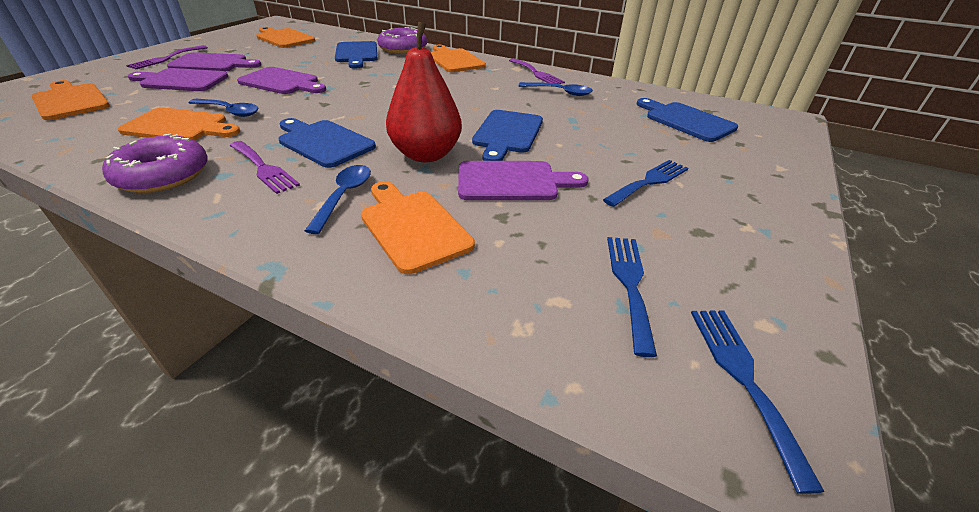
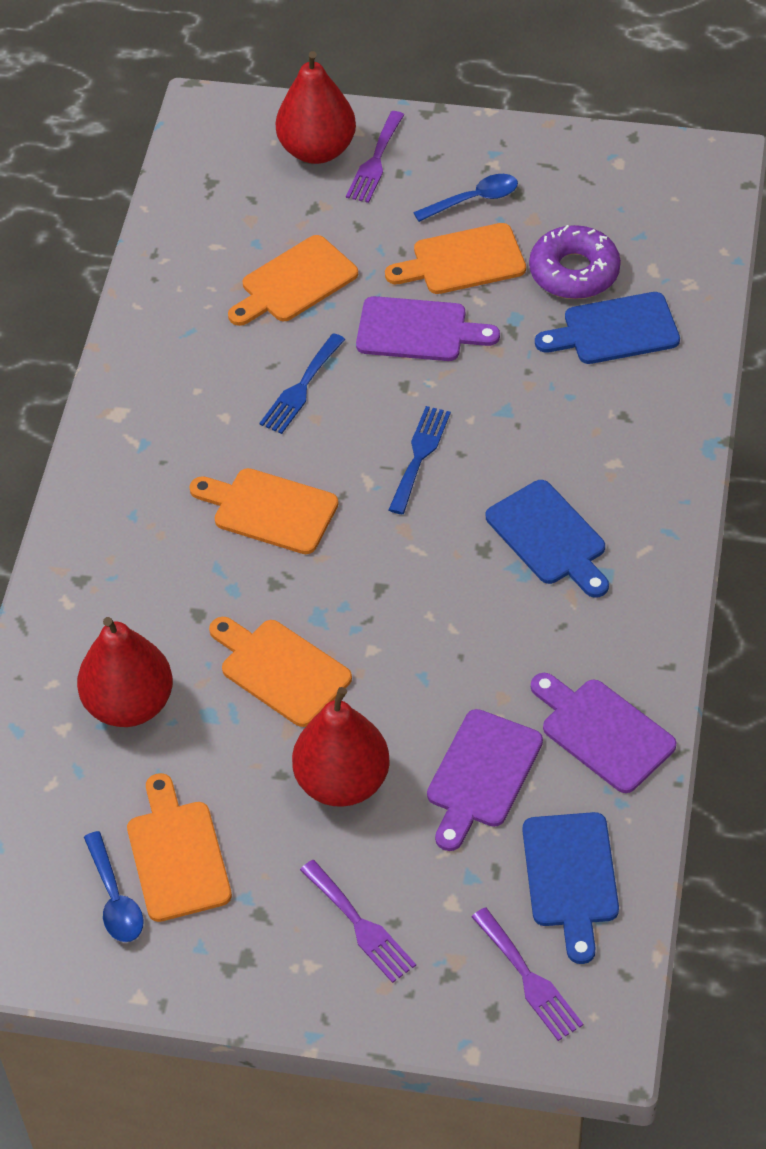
blue cutting board: [279,118,376,168] [335,41,377,69] [472,110,543,161] [636,98,738,142] = 4 -> [486,480,609,598] [522,812,619,964] [535,292,680,364] = 3
blue fork: [603,160,688,207] [607,237,657,357] [691,310,825,494] = 3 -> [259,333,345,434] [389,406,451,514] = 2
blue spoon: [189,99,259,117] [305,165,371,234] [518,82,593,96] = 3 -> [84,831,144,942] [413,174,518,222] = 2
purple cutting board: [128,68,228,91] [167,52,261,72] [237,67,326,94] [458,161,589,200] = 4 -> [356,296,500,361] [427,709,543,851] [531,673,677,793] = 3
purple donut: [102,133,208,193] [377,27,427,54] = 2 -> [529,225,621,299] = 1
red pear: [386,22,462,162] = 1 -> [77,617,173,727] [276,51,356,164] [292,687,390,807] = 3

